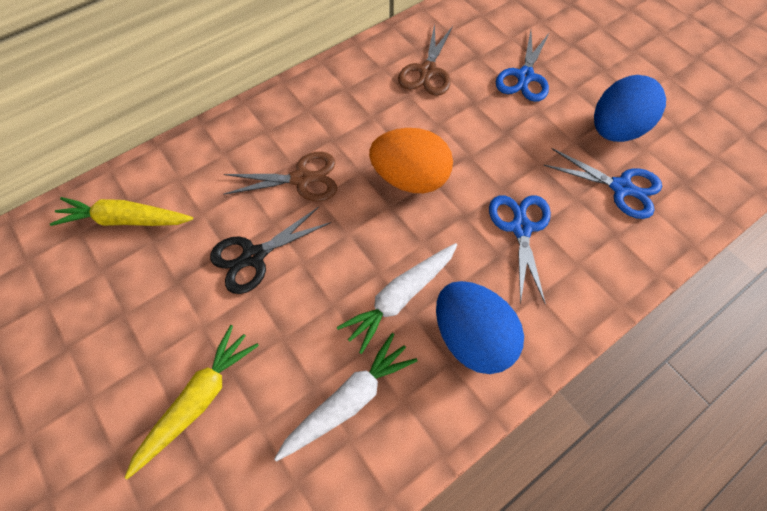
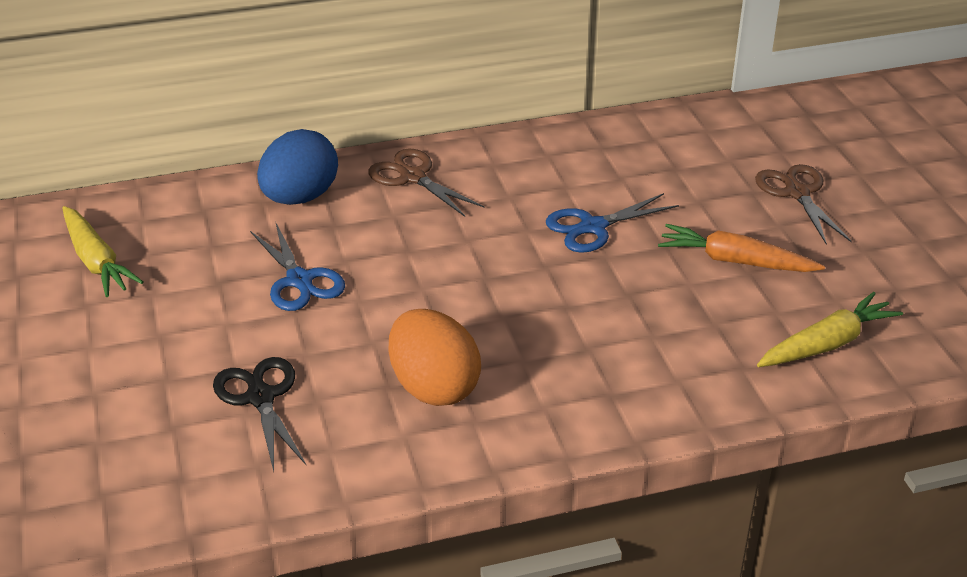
blue egg: [436,281,524,374] [594,75,666,142] = 2 -> [257,129,338,205] = 1
blue scissors: [489,195,551,305] [496,30,550,102] [544,148,662,219] = 3 -> [250,223,345,311] [546,193,679,253] = 2
orange carrot: none = 0 -> [658,224,825,272] = 1
white carrot: [274,333,418,462] [337,243,457,354] = 2 -> none = 0

